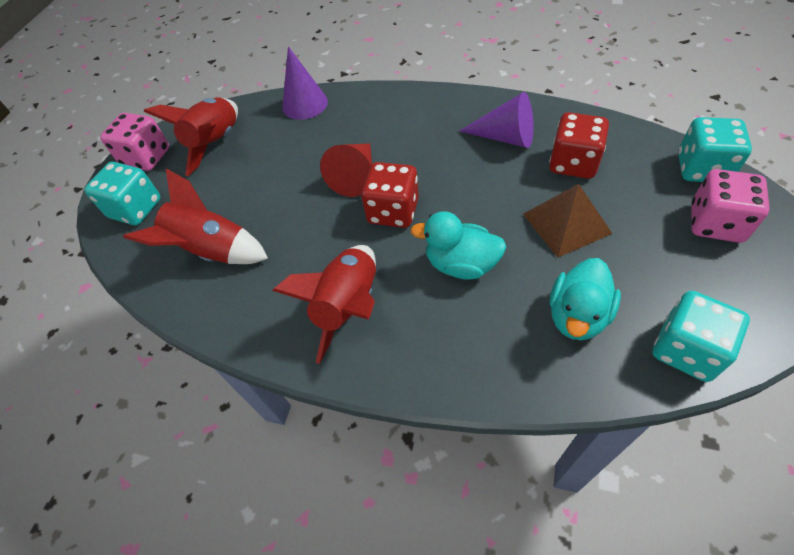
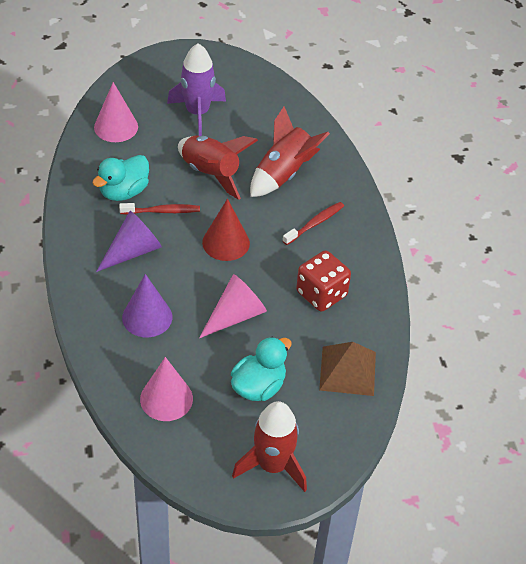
pink cone: none = 0 -> [94,82,138,142] [140,357,193,421] [199,274,267,338] = 3
pink dice: [100,113,169,171] [692,169,770,243] = 2 -> none = 0
purple rocket: none = 0 -> [167,43,226,136] = 1
red dice: [361,162,419,228] [549,112,609,179] = 2 -> [296,250,351,312] = 1
red toothbrush: none = 0 -> [119,203,200,215] [283,202,344,245] = 2
turquoise dice: [84,162,161,225] [653,291,750,382] [678,117,752,182] = 3 -> none = 0

